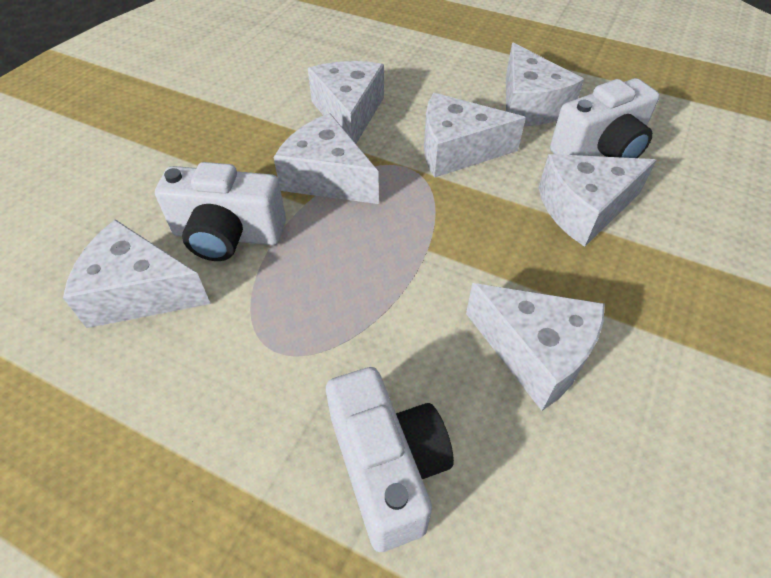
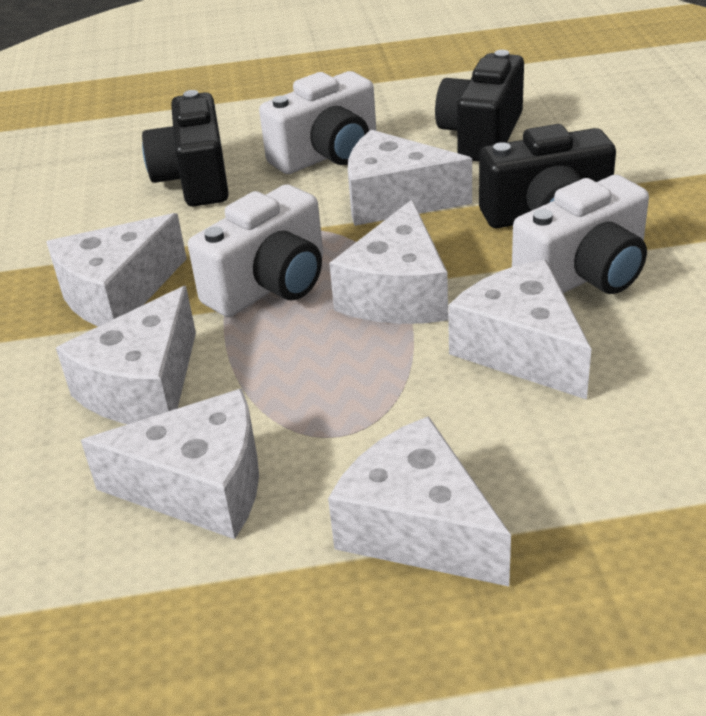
black camera: none = 0 -> [142,90,229,206] [435,50,524,161] [479,124,616,228] = 3

